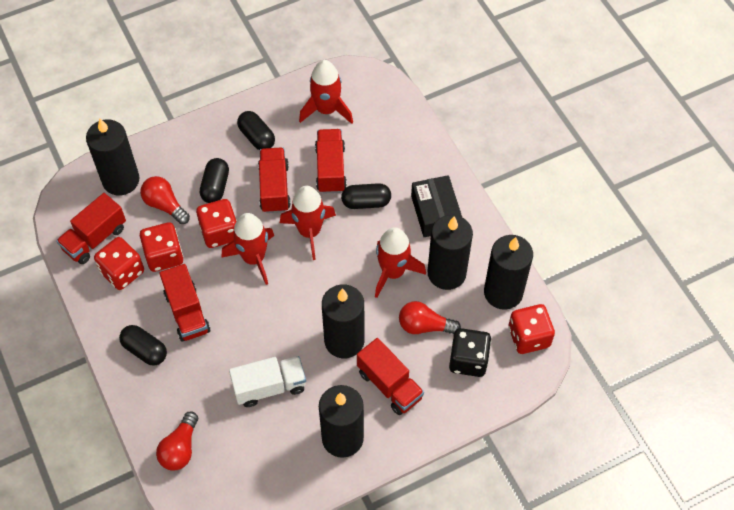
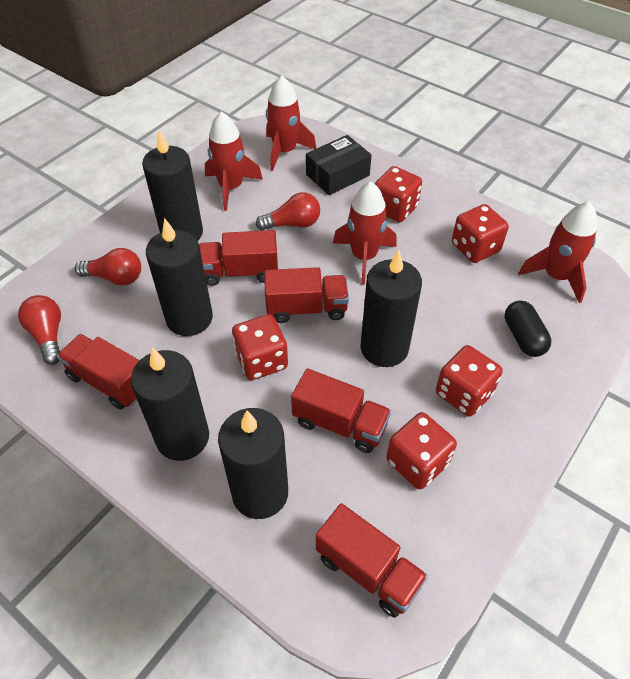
black capsule: [119,325,167,365] [200,158,229,203] [237,111,275,150] [341,183,391,209] = 4 -> [505,301,551,357] = 1
black dice: [449,328,491,377] = 1 -> none = 0
red dice: [94,237,144,290] [140,222,183,272] [196,199,237,248] [508,304,555,354] = 4 -> [232,314,288,380] [375,166,422,222] [386,412,457,489] [436,345,503,416] [452,204,509,263] = 5
white truck: [229,356,306,407] = 1 -> none = 0

